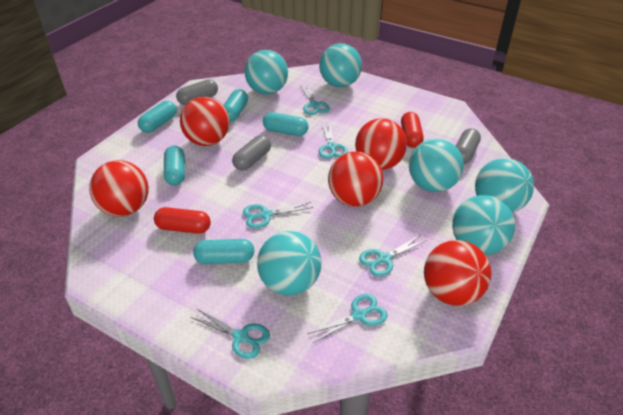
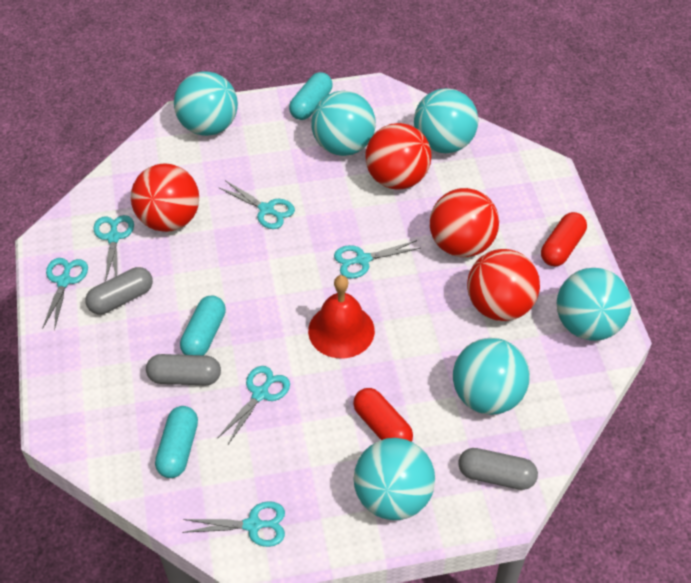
red ball: [89,160,149,217] [180,97,230,146] [328,151,383,207] [355,118,407,170] [424,240,491,306] = 5 -> [131,163,199,232] [366,123,431,190] [430,188,499,257] [467,249,540,321] = 4
red bell: none = 0 -> [308,275,375,358] = 1
turquoise capsule: [138,101,177,133] [164,146,185,185] [193,239,254,264] [223,89,248,122] [263,112,309,136] = 5 -> [155,406,198,478] [180,295,226,355] [289,72,333,120] = 3

